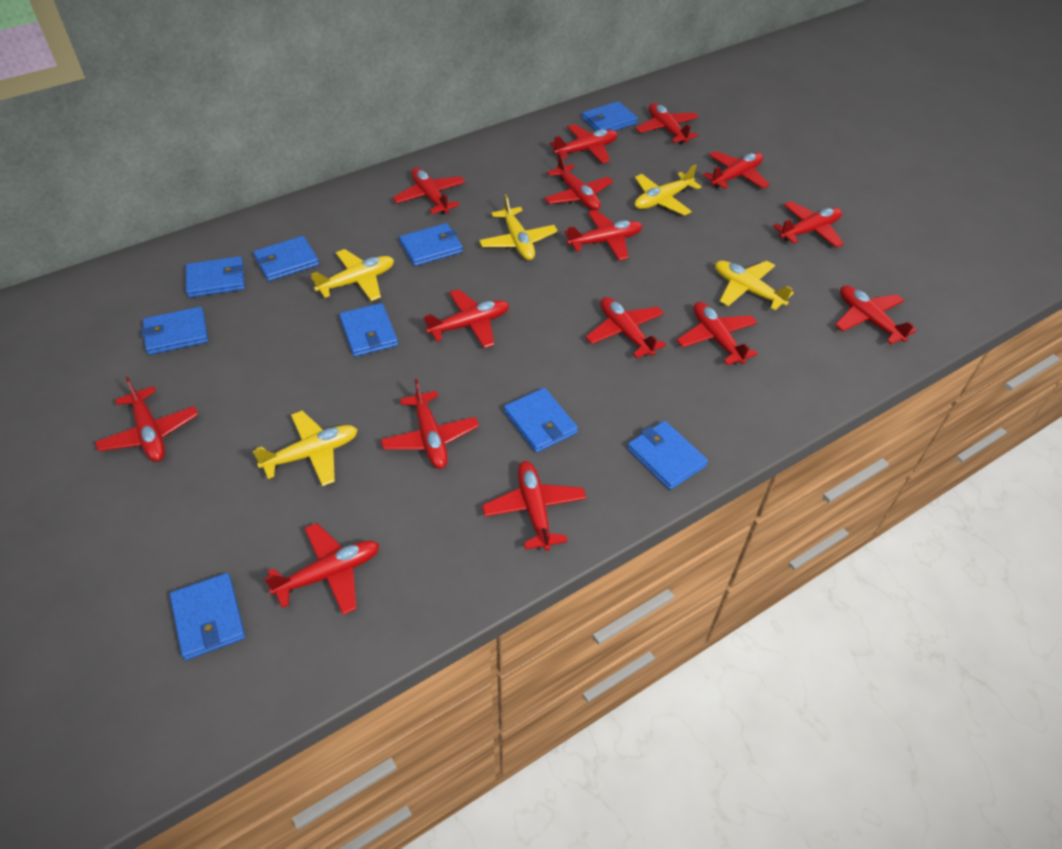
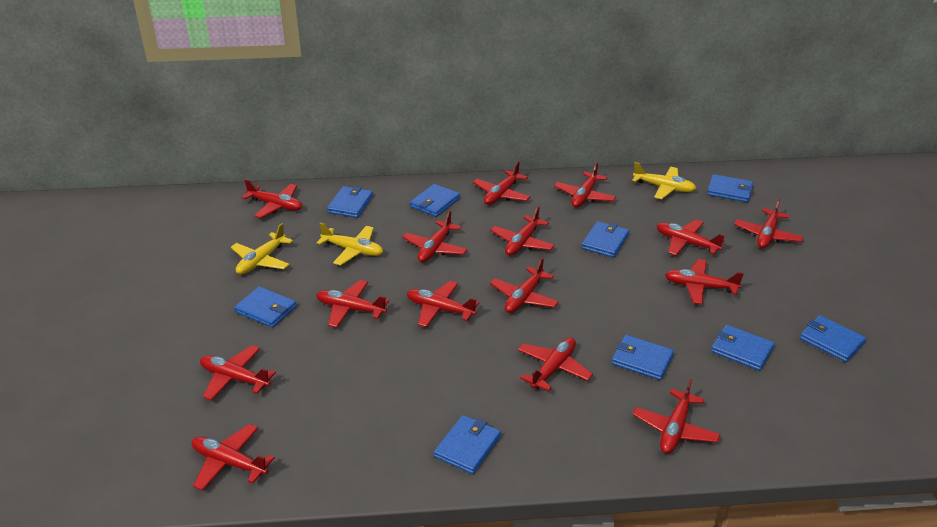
yellow plane: [252,410,358,486] [311,249,394,301] [479,194,558,260] [635,164,702,216] [715,261,794,310] = 5 -> [231,223,293,274] [317,223,383,266] [632,162,696,199] = 3

